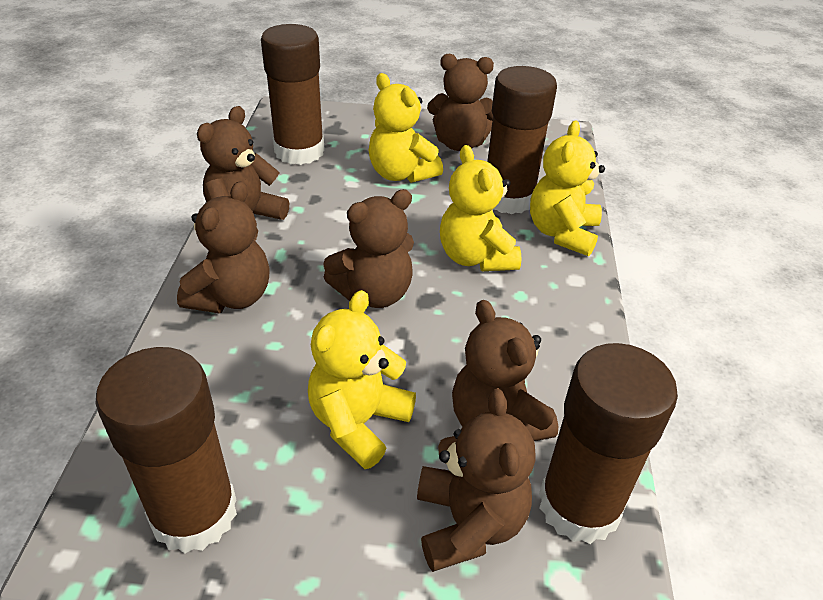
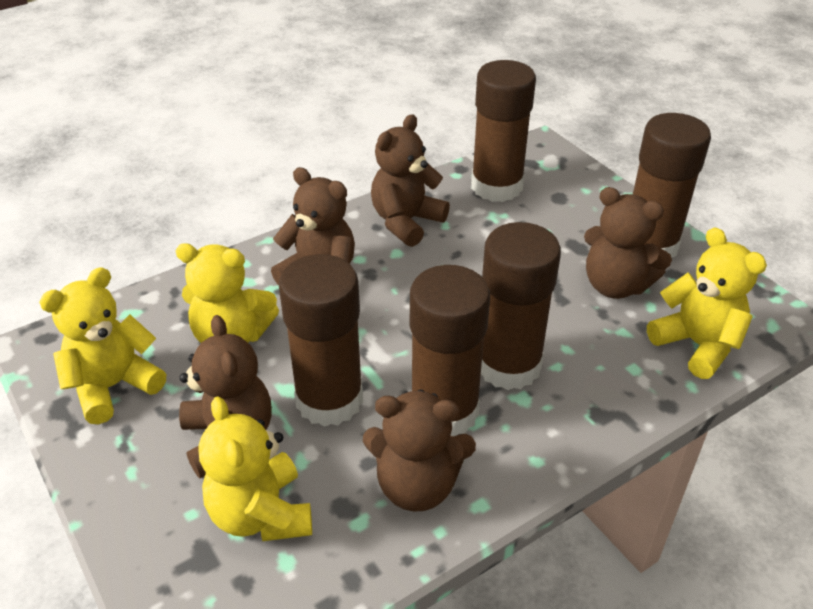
brown glue stick: [96,347,237,553] [261,24,325,165] [487,66,557,214] [539,343,678,544] = 4 -> [279,254,363,427] [410,265,490,436] [471,60,536,202] [481,222,561,390] [633,113,711,258] = 5
brown teddy bear: [177,181,270,313] [197,106,289,236] [323,189,414,308] [417,389,535,572] [427,54,494,151] [452,300,558,441] = 6 -> [179,315,272,478] [271,167,355,285] [363,390,476,511] [371,114,450,247] [584,187,672,299] = 5

